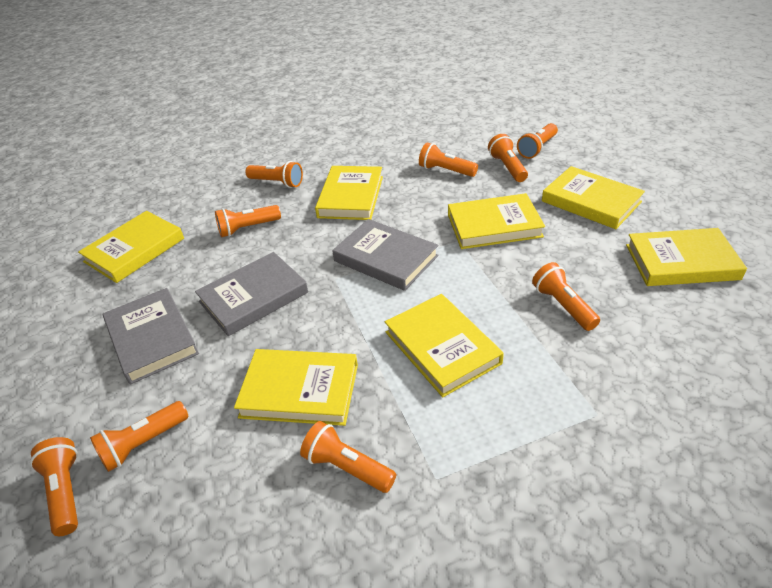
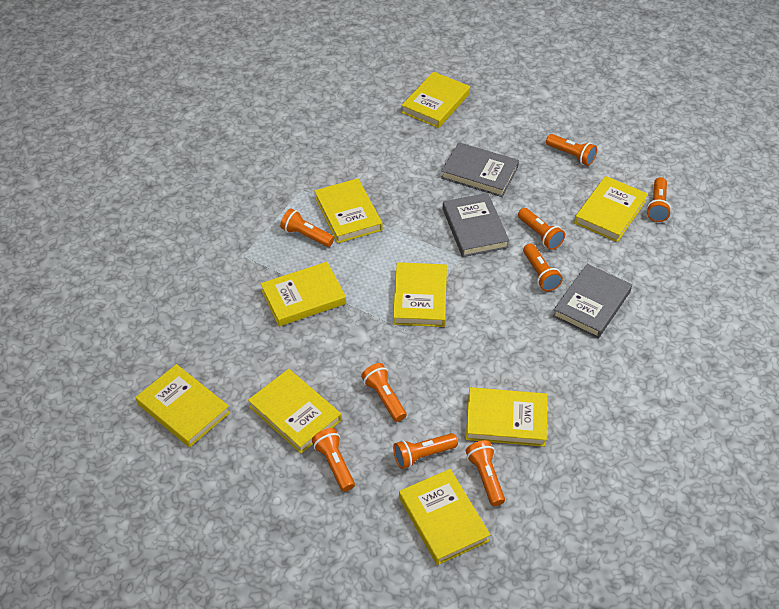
yellow book: [78,211,184,283] [234,349,358,426] [315,166,383,220] [385,294,504,397] [448,193,545,249] [542,166,645,229] [626,228,747,286] = 7 -> [136,364,230,448] [248,369,341,454] [261,262,346,326] [314,178,382,243] [393,262,447,327] [399,469,490,565] [401,72,470,128] [466,387,547,447] [574,176,648,242] = 9

